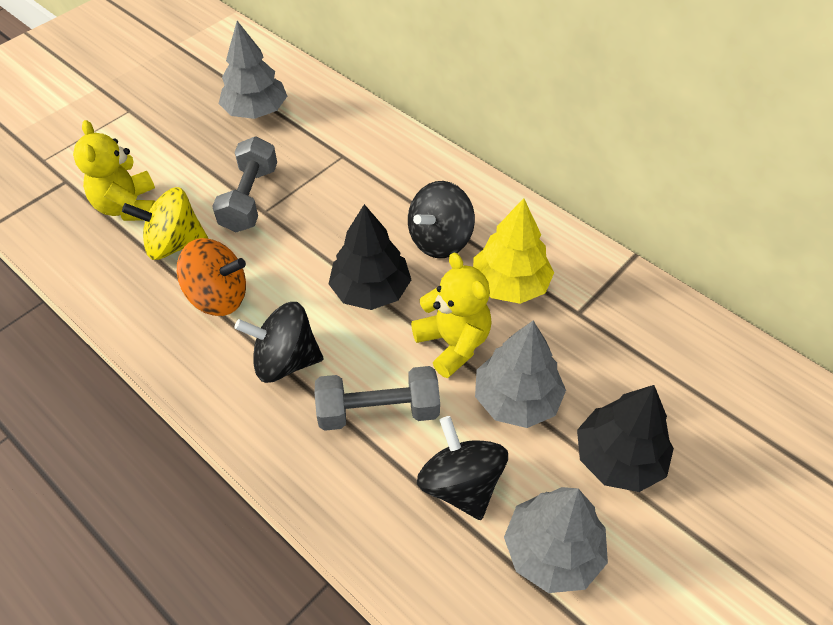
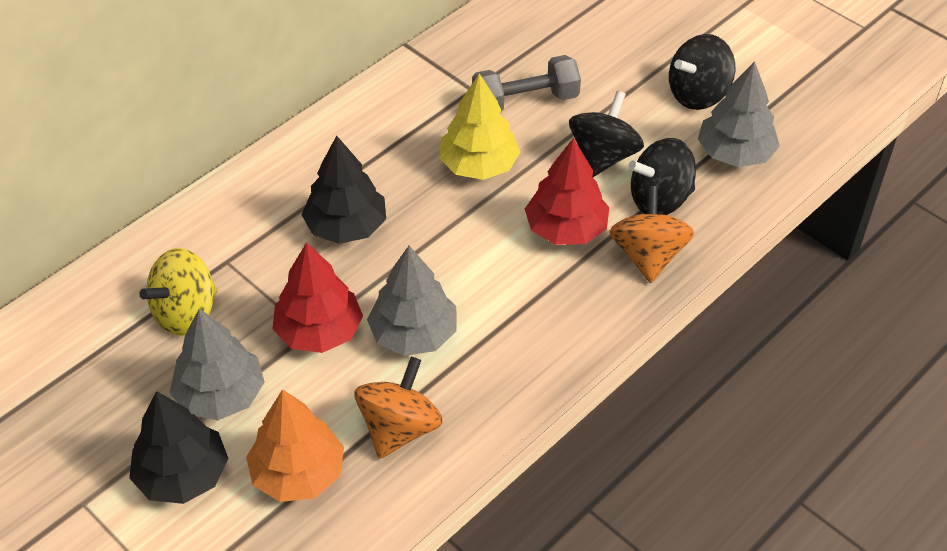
grey dumbbell: [212,136,277,232] [314,366,440,431] = 2 -> [472,55,581,112] = 1
orange spinning top: [177,238,246,316] = 1 -> [355,357,442,459] [609,186,694,283] = 2
orange tree: none = 0 -> [246,389,344,502] = 1
red tree: none = 0 -> [272,242,363,353] [525,138,609,245] = 2
yellow teddy bear: [73,120,155,221] [411,253,492,378] = 2 -> none = 0

